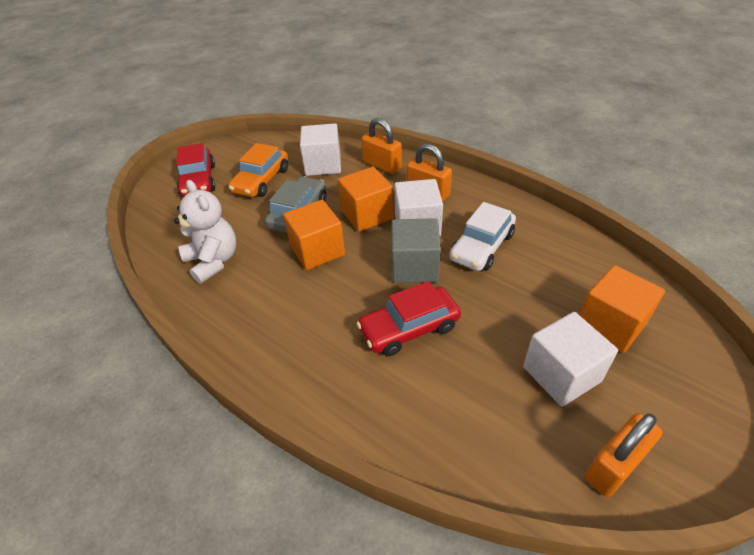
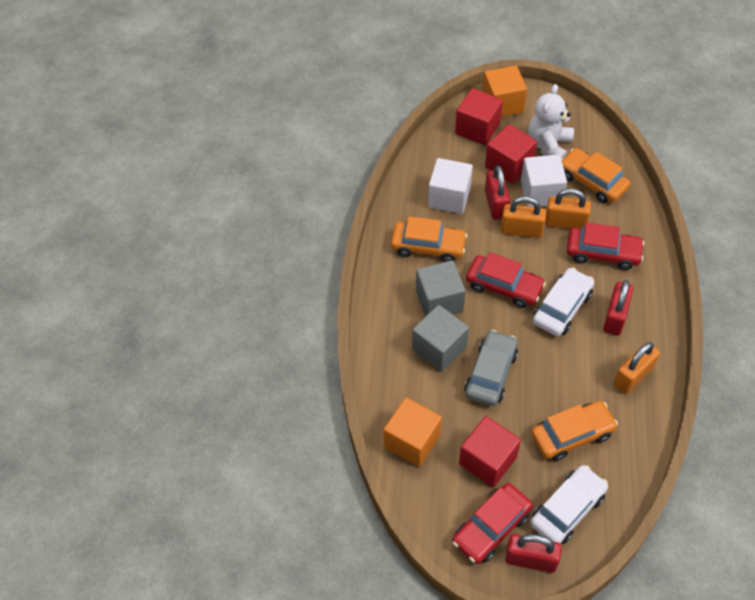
grey cube: [391,218,441,283] = 1 -> [412,305,469,372] [416,260,466,317] = 2
orange car: [228,143,288,197] = 1 -> [391,216,467,262] [531,401,618,461] [561,148,630,203] = 3
orange cube: [283,200,345,270] [338,167,394,232] [580,265,665,353] = 3 -> [384,397,442,467] [482,65,527,117] = 2
red car: [176,143,216,197] [357,281,461,356] = 2 -> [452,483,533,564] [466,252,546,308] [567,222,645,270] = 3
red cube: none = 0 -> [455,88,503,145] [459,416,521,487] [485,124,537,184] = 3
red padlock: none = 0 -> [485,166,510,220] [505,534,562,573] [603,280,633,336] = 3
white car: [449,202,516,271] = 1 -> [530,465,608,544] [533,268,594,336] = 2
white cube: [300,123,341,176] [394,179,443,237] [523,312,618,407] = 3 -> [428,158,473,214] [521,155,567,207] = 2

